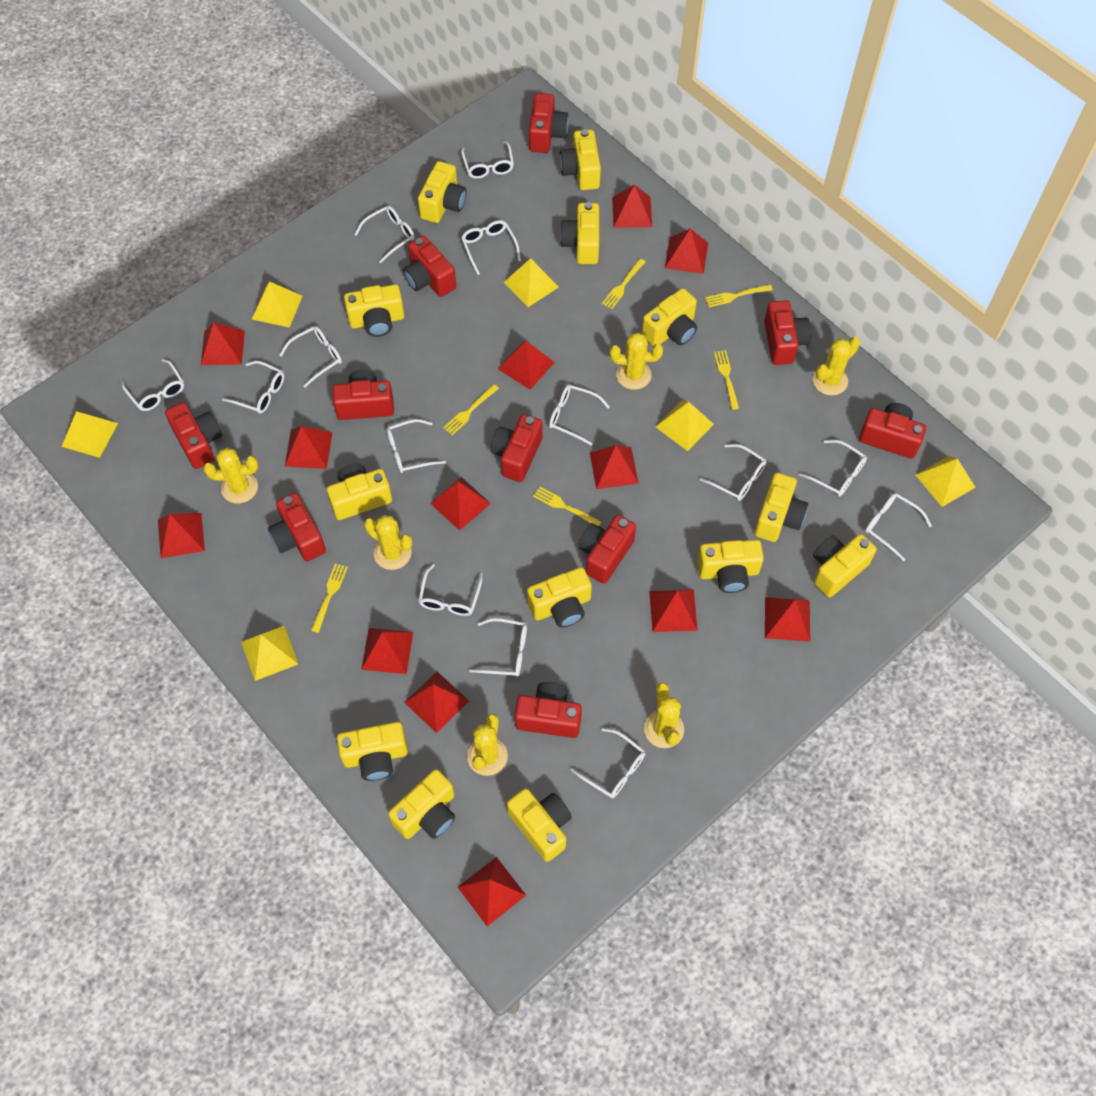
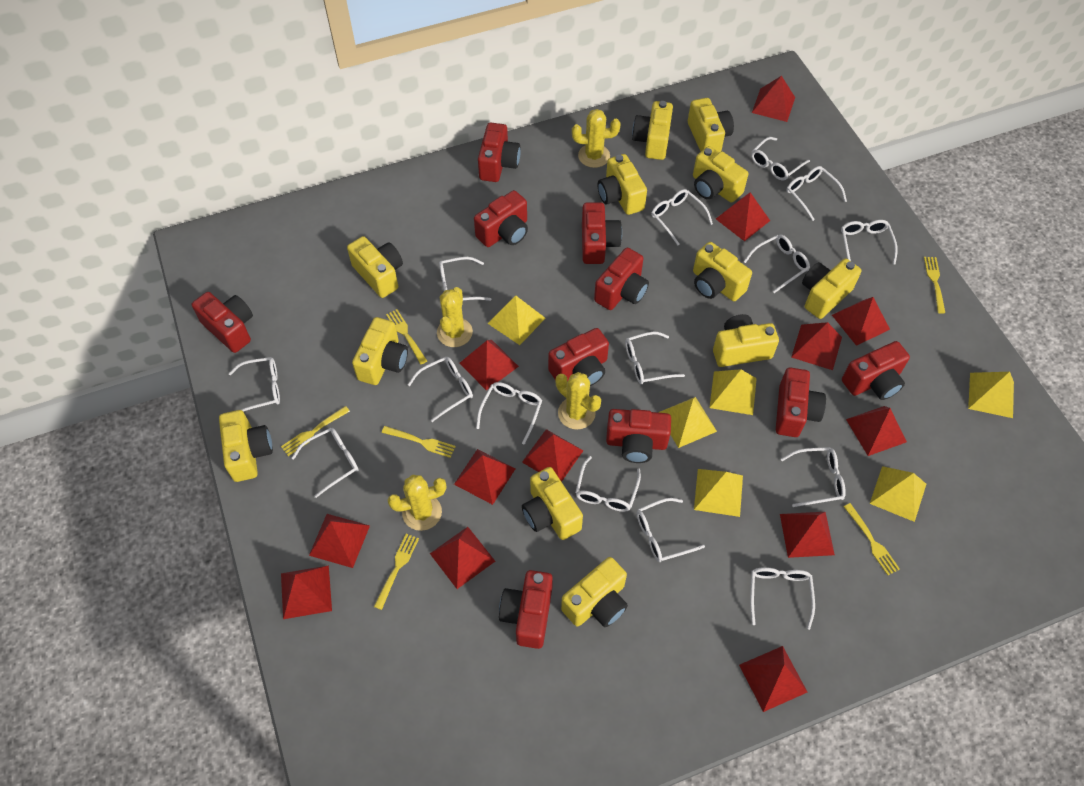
white glasses: [121,359,184,411] [222,361,284,414] [280,326,342,388] [354,206,415,263] [387,419,446,473] [418,564,483,616] [461,141,514,179] [461,220,521,275] [469,618,527,677] [549,385,610,445] [571,728,645,798] [699,444,767,501] [799,440,867,496] [865,493,932,561] = 14 -> [229,357,280,412] [292,428,359,498] [408,357,473,422] [439,257,491,301] [476,382,542,445] [575,456,641,512] [625,331,685,384] [637,498,705,562] [651,189,713,245] [743,235,810,293] [750,567,815,630] [751,137,810,181] [781,447,846,507] [786,166,847,221] [841,220,898,265] = 15
yellow cactus: [203,448,258,504] [364,515,412,570] [467,714,508,776] [610,333,663,390] [644,682,684,748] [813,336,860,395] = 6 -> [388,475,446,531] [437,287,473,347] [556,372,601,430] [572,109,620,168] = 4
yellow camera: [327,463,392,520] [337,722,408,781] [344,284,404,337] [388,769,455,839] [418,161,467,223] [507,788,572,862] [527,567,592,628] [559,129,601,190] [560,202,599,264] [642,288,697,346] [697,540,764,593] [755,473,808,542] [813,534,877,597] = 13 -> [219,410,273,482] [347,236,403,298] [352,317,408,385] [522,467,583,540] [561,557,628,627] [598,154,647,215] [632,101,673,160] [688,98,734,152] [693,146,748,202] [693,242,752,301] [713,314,779,367] [802,258,861,319] = 12

